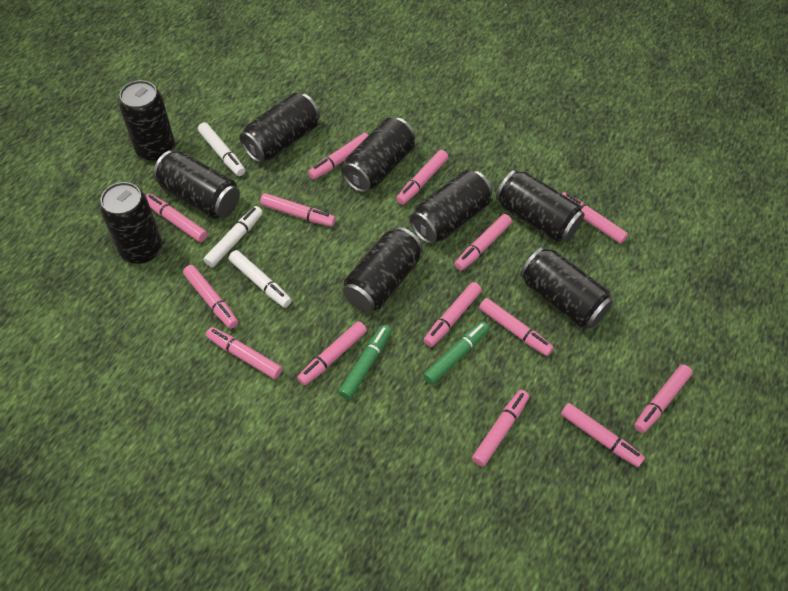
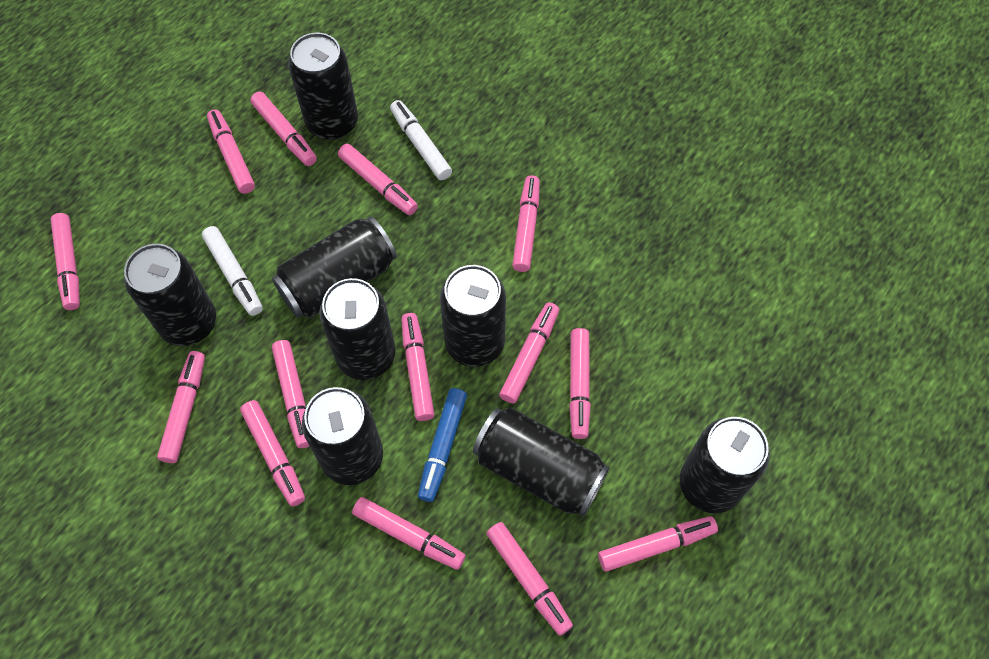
black can: [100,182,162,264] [119,80,175,162] [153,150,240,219] [239,93,320,163] [341,117,415,193] [343,227,423,313] [409,170,492,244] [496,170,585,242] [520,247,613,329] = 9 -> [124,244,216,346] [272,216,397,318] [288,33,358,140] [302,387,383,485] [319,278,396,380] [440,265,506,367] [473,407,610,517] [679,417,770,513] = 8
blue marker: none = 0 -> [418,388,467,502] = 1
green marker: [339,325,392,400] [423,321,489,385] = 2 -> none = 0
white marker: [198,122,245,176] [203,206,263,267] [229,250,292,308] = 3 -> [202,226,263,316] [390,100,452,180] = 2

